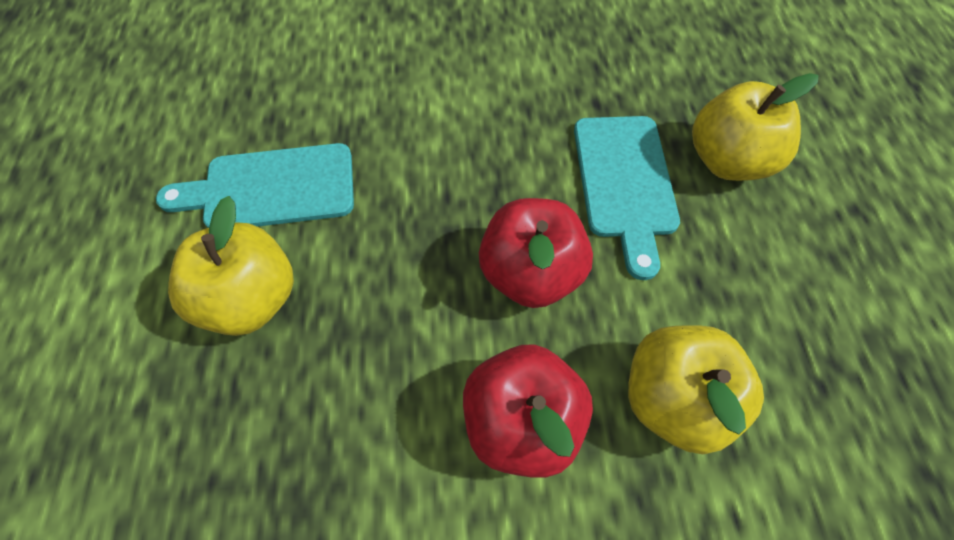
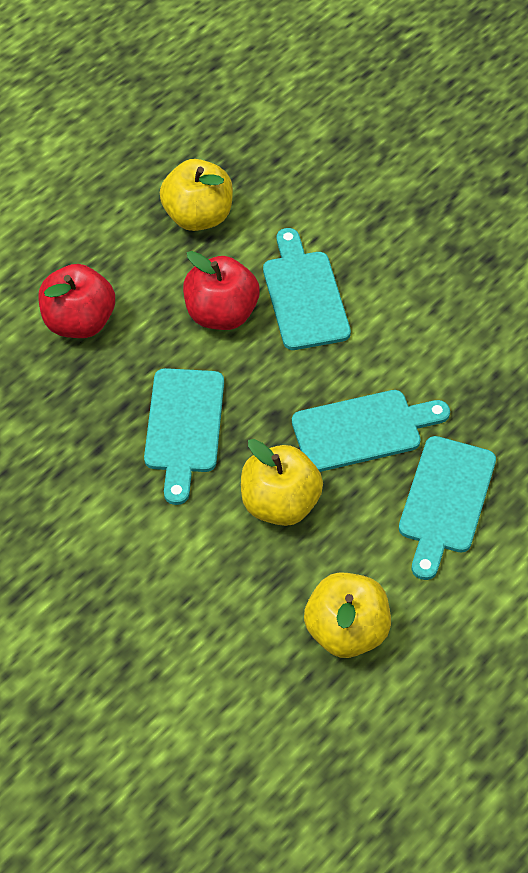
turquoise cutting board: [156,143,354,228] [574,116,680,280] = 2 -> [144,368,224,505] [263,228,351,350] [292,390,450,472] [399,436,496,580] = 4

